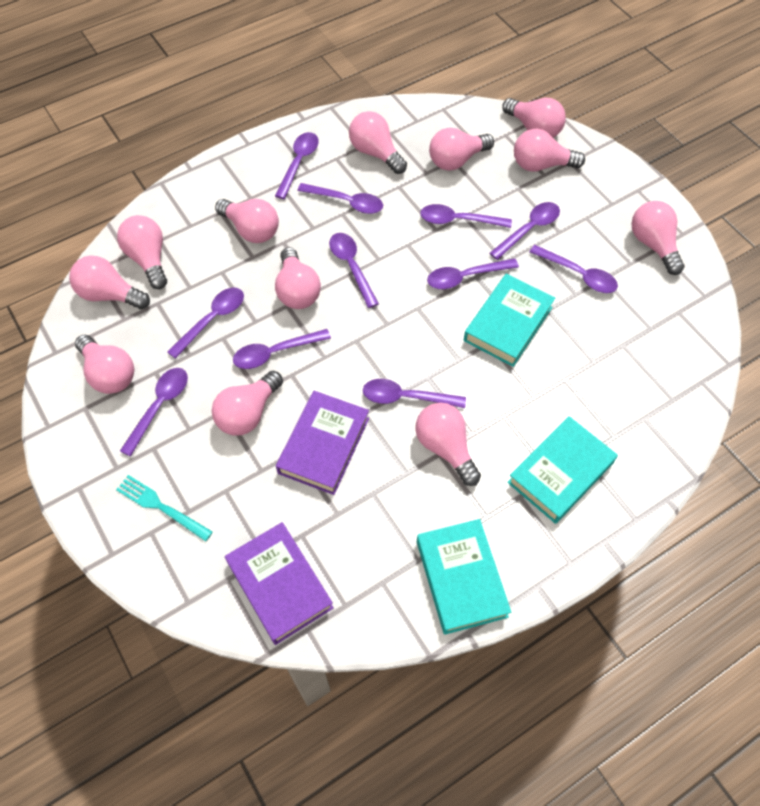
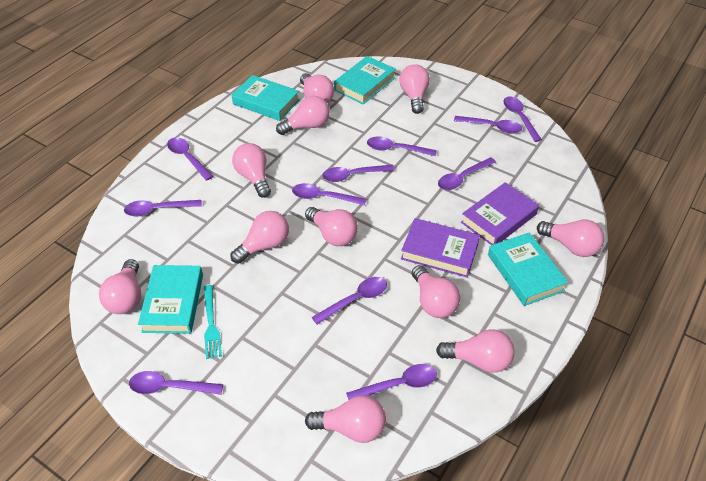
pink light bulb: [69,255,150,309] [75,335,134,394] [117,215,167,289] [212,371,283,436] [215,199,279,243] [275,247,321,309] [349,111,407,174] [415,403,481,486] [429,127,494,171] [502,98,566,138] [514,129,585,172] [631,201,685,275] = 12 -> [99,259,141,314] [231,211,289,264] [232,143,271,198] [276,96,330,135] [300,73,334,103] [305,207,358,246] [305,395,386,443] [399,64,430,114] [412,265,460,318] [436,329,515,373] [537,220,604,257] = 11
turquoise book: [417,519,511,635] [464,274,555,367] [507,416,618,524] = 3 -> [138,265,203,334] [232,75,300,121] [334,56,396,105] [488,232,568,306] = 4

